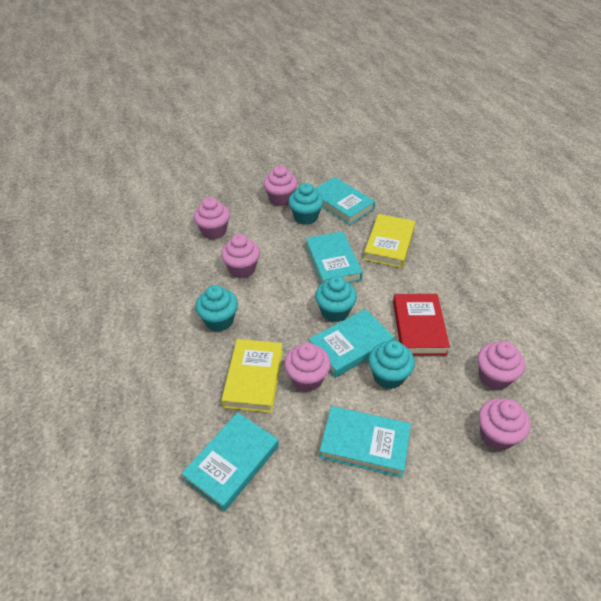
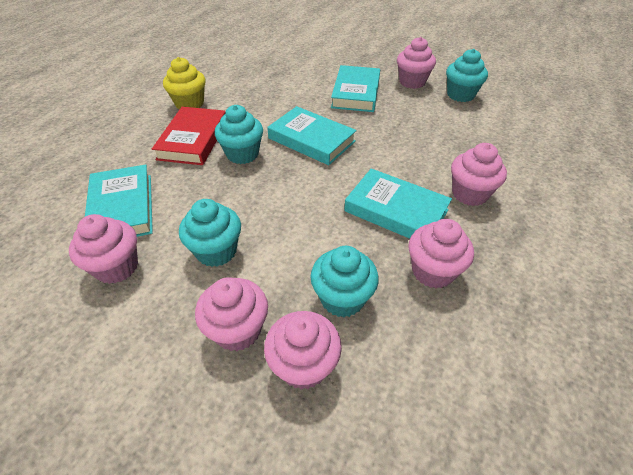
turquoise book: [181,412,279,512] [306,231,363,284] [309,309,394,378] [315,177,375,225] [319,406,411,477] = 5 -> [85,164,153,237] [267,106,357,165] [331,65,380,112] [344,168,452,239] = 4
yellow book: [221,339,283,413] [364,214,415,268] = 2 -> none = 0
yellow cupcake: none = 0 -> [163,57,206,109] = 1

